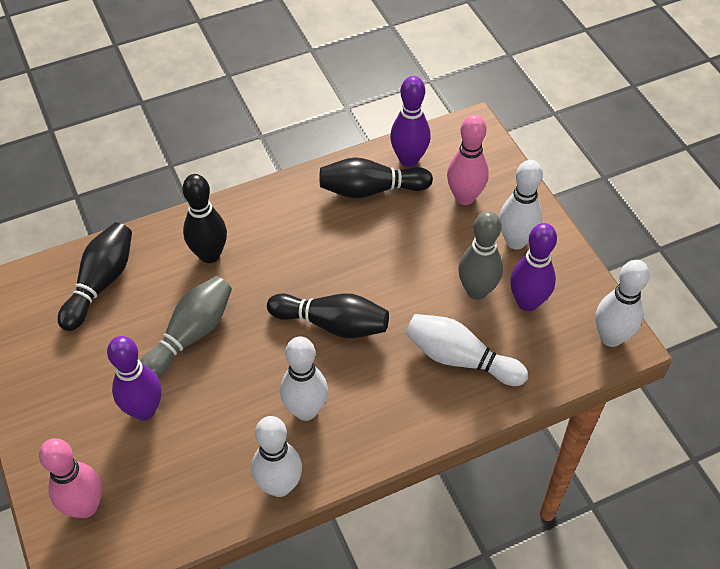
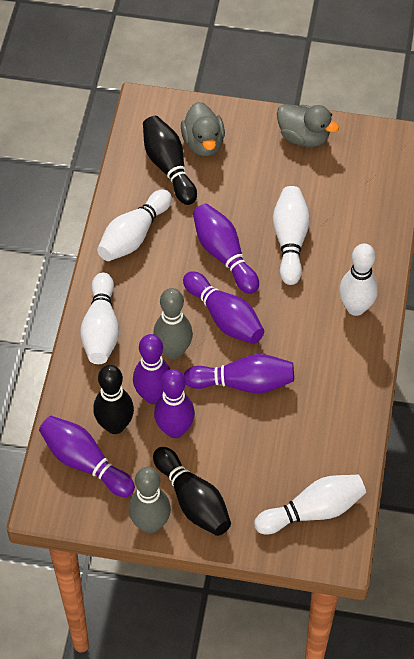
black bowling pin: [58,222,132,331] [182,174,227,263] [267,293,389,338] [319,157,433,198] = 4 -> [93,365,134,434] [143,116,197,205] [153,447,231,536] = 3
grey duck: none = 0 -> [181,102,225,156] [277,104,339,147] = 2
pink bowling pin: [39,438,102,518] [447,115,489,205] = 2 -> none = 0
purple bowling pin: [107,336,162,420] [390,76,431,167] [510,223,557,311] = 3 -> [39,416,135,497] [133,334,170,404] [154,369,195,438] [183,271,264,344] [184,354,294,394] [193,204,259,294] = 6

